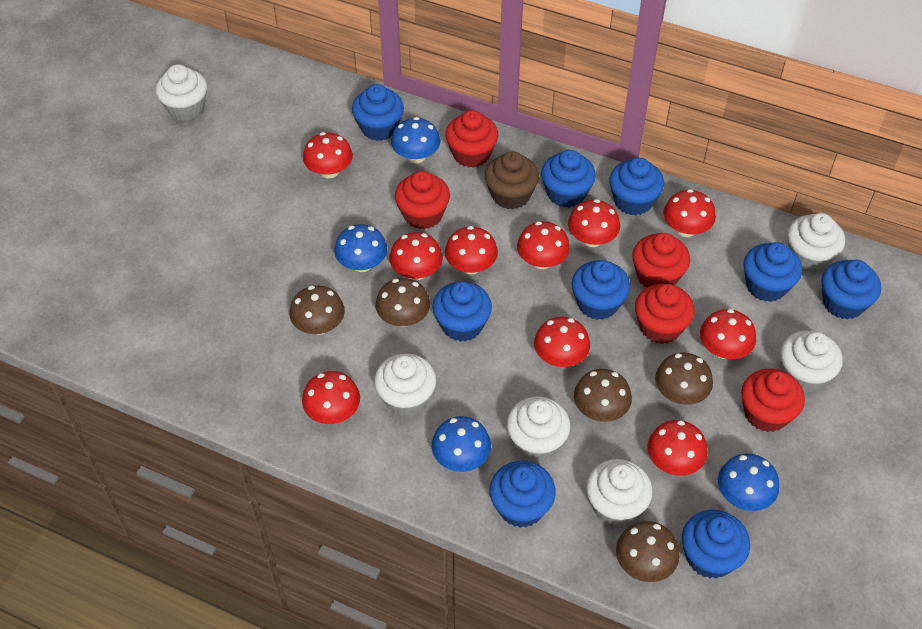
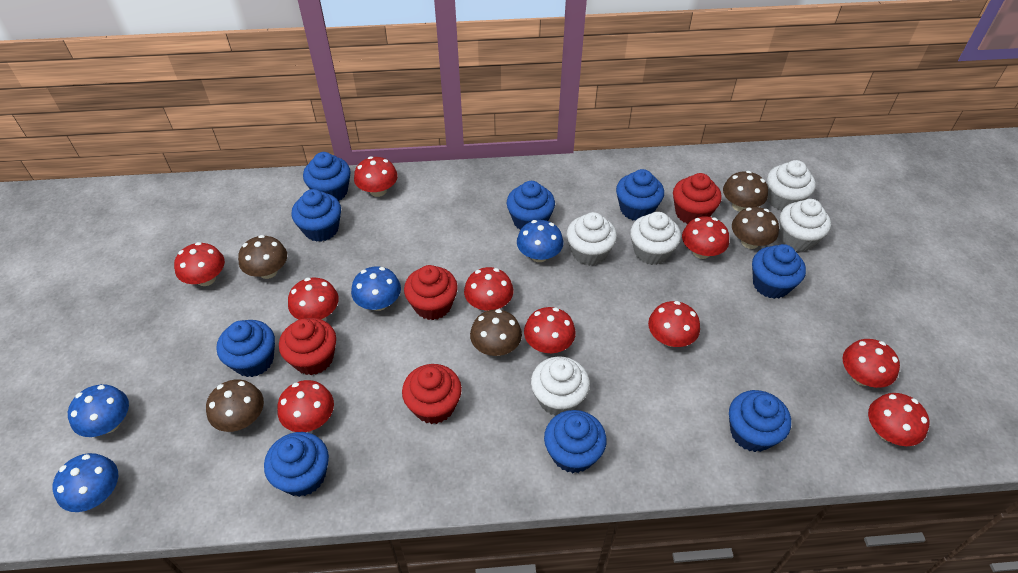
brown cupcake: [485,151,539,210] = 1 -> none = 0
red cupcake: [395,171,450,230] [445,110,498,168] [632,233,690,288] [635,284,695,344] [741,369,805,432] = 5 -> [279,318,336,375] [402,364,462,424] [404,265,458,320] [673,173,722,224] = 4
white cupcake: [156,64,207,121] [374,353,436,416] [507,397,570,461] [586,459,653,526] [780,330,843,392] [787,213,845,272] = 6 -> [531,357,590,416] [567,212,617,266] [630,212,681,265] [767,160,816,211] [780,199,831,252] = 5

